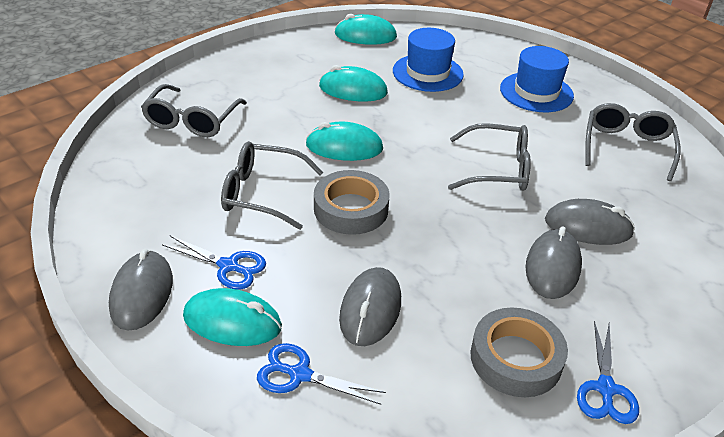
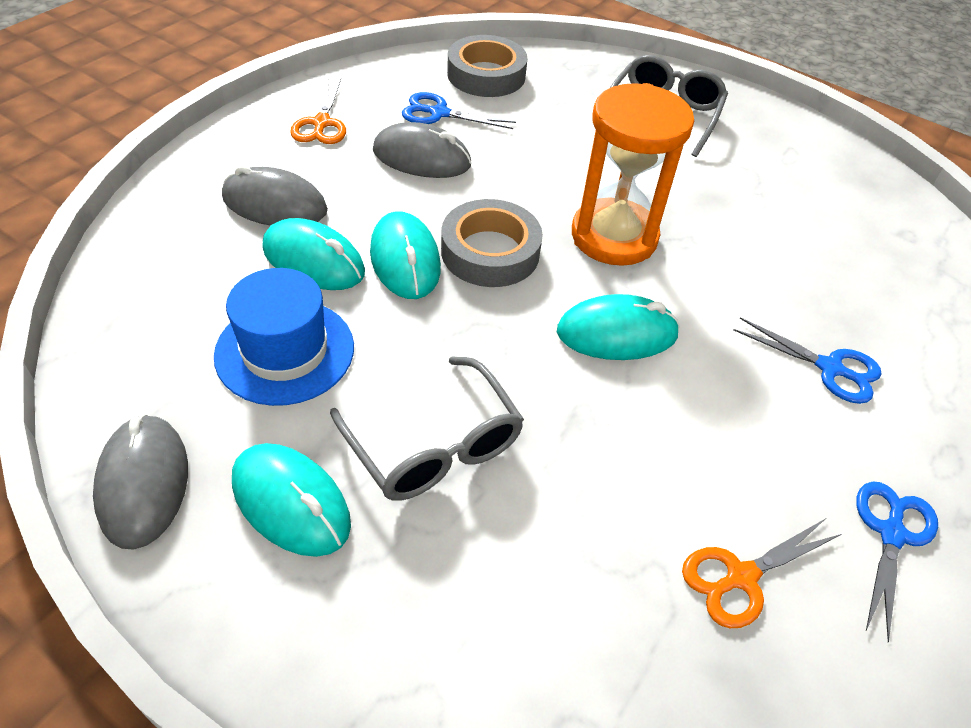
blue hat: [393,28,464,92] [500,46,574,112] = 2 -> [214,268,354,406] = 1
grey glasses: [141,84,247,137] [221,141,323,230] [448,123,531,191] [585,103,681,181] = 4 -> [330,356,524,501] [610,55,728,157] = 2
grey mouse: [109,249,173,330] [339,267,401,346] [526,227,582,299] [545,199,635,245] = 4 -> [93,414,188,550] [222,165,328,226] [373,122,472,178] = 3
orange hourglass: none = 0 -> [572,83,694,266] = 1
orange scissors: none = 0 -> [290,79,346,144] [682,519,842,628] = 2

